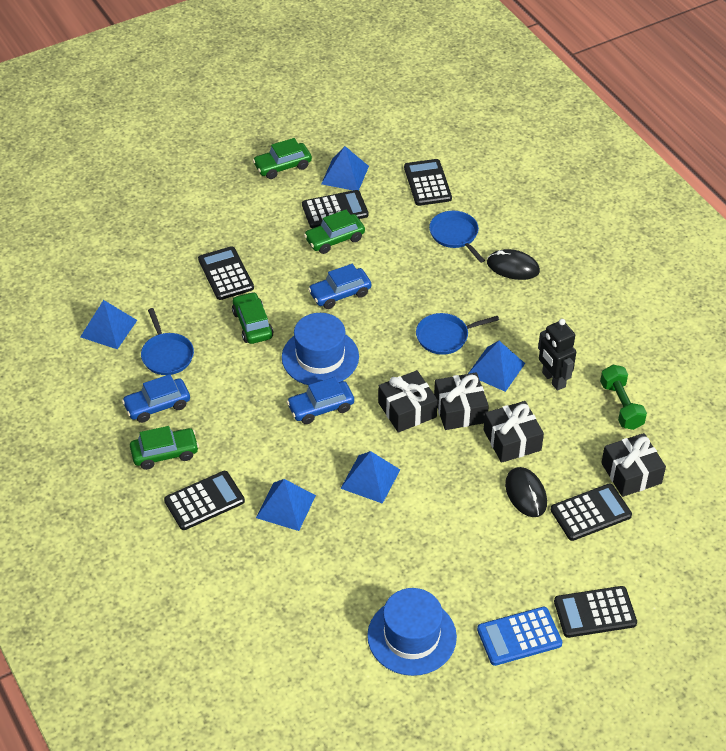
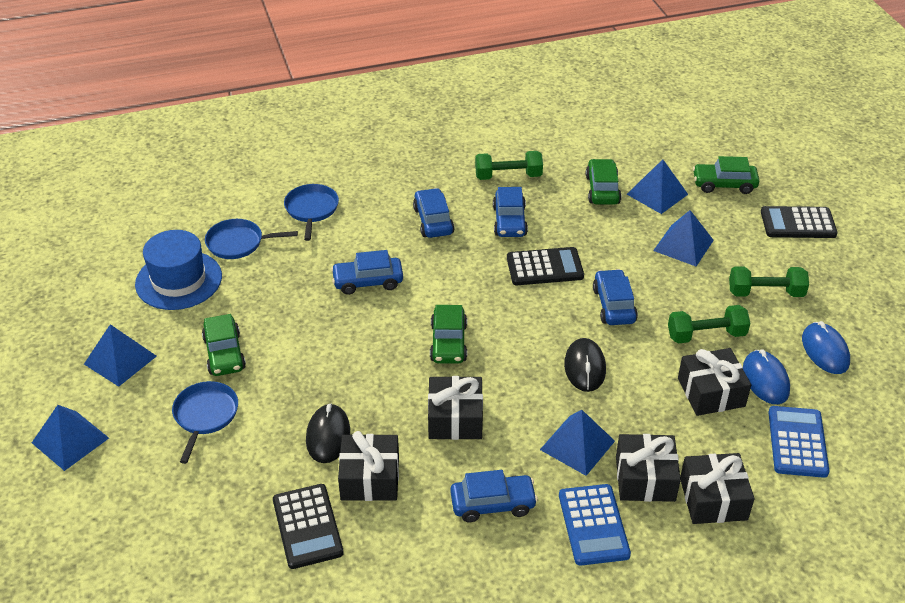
black calculator: [164,471,245,530] [198,246,254,300] [302,190,368,228] [404,159,452,206] [551,484,632,541] [554,586,637,638] = 6 -> [273,484,344,569] [507,247,584,285] [761,206,838,238] = 3
black gift: [378,370,438,432] [434,372,489,430] [484,401,544,463] [601,433,666,497] = 4 -> [338,431,399,501] [428,376,483,440] [616,434,681,502] [678,348,751,416] [680,453,755,524] = 5
black robot: [538,319,576,391] = 1 -> none = 0
blue calculator: [477,607,562,666] = 1 -> [559,484,631,566] [768,406,829,478] = 2
blue car: [122,374,190,423] [287,377,354,424] [308,264,371,309] = 3 -> [331,250,403,295] [413,188,454,238] [450,470,538,522] [493,187,528,237] [593,269,638,325] = 5
blue hat: [282,313,359,385] [367,588,457,676] = 2 -> [135,230,222,310] = 1
blue mouse: none = 0 -> [743,349,790,404] [802,321,850,374] = 2
green dumbbell: [600,365,647,430] = 1 -> [475,151,543,180] [668,305,750,343] [729,266,809,297] = 3

